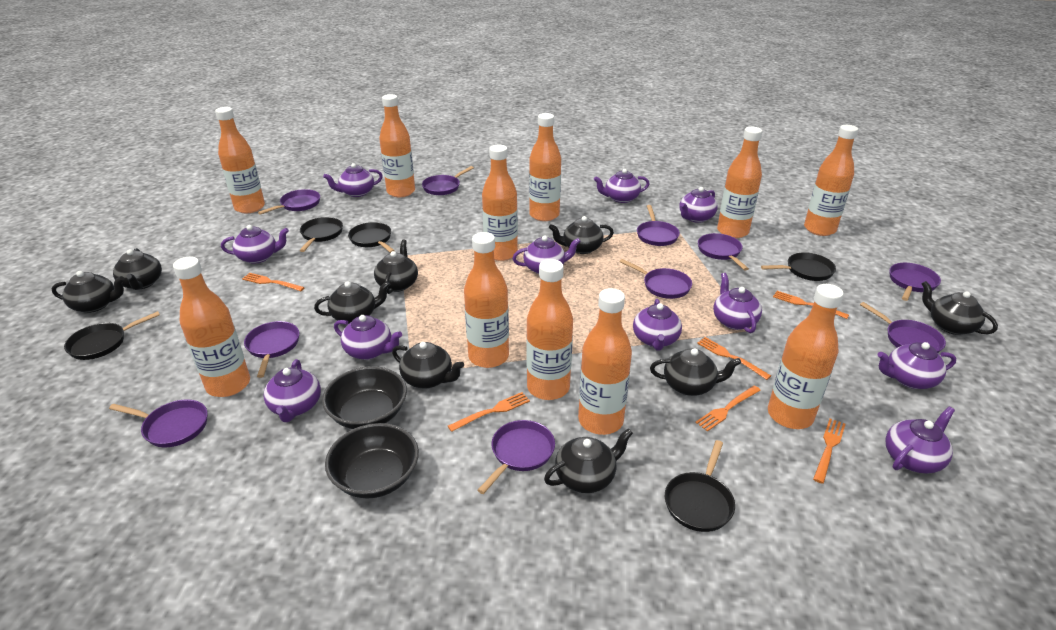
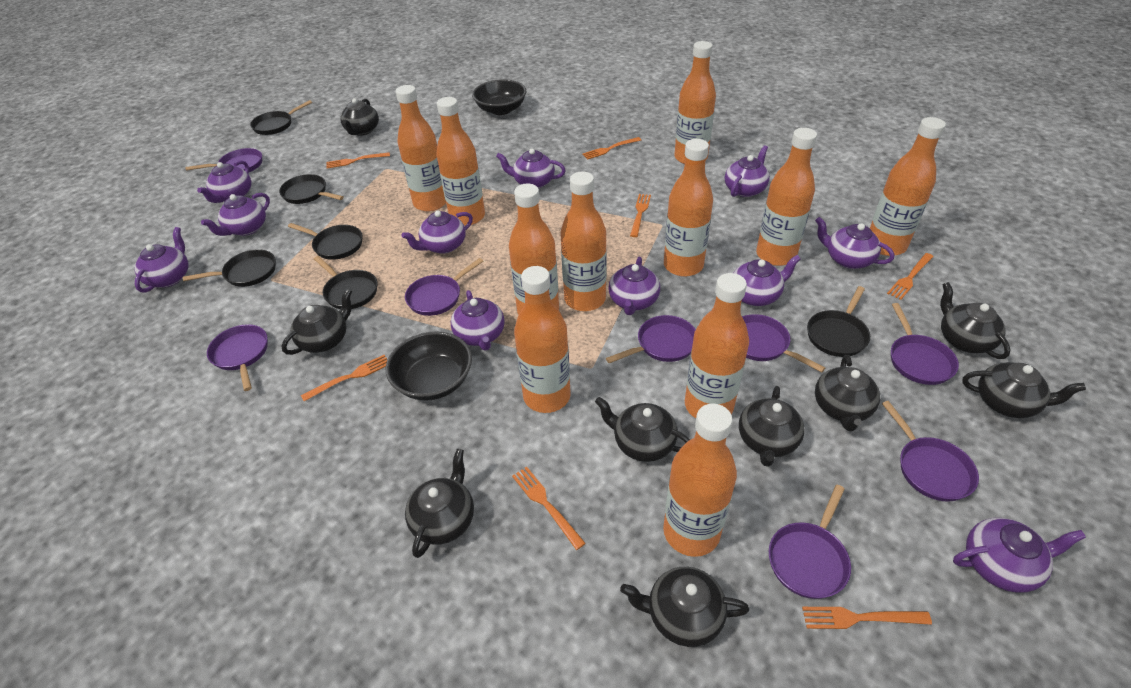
black pan: [64,311,160,360] [299,217,343,252] [348,222,395,253] [665,440,735,532] [761,252,836,281] = 5 -> [183,249,276,287] [250,100,312,135] [279,174,344,204] [288,223,363,260] [314,256,377,309] [807,286,870,357] = 6
orange fork: [242,273,305,291] [448,392,530,432] [695,386,761,431] [697,337,771,380] [773,291,849,319] [813,419,846,484] = 6 -> [301,355,387,401] [326,152,390,169] [512,467,586,550] [582,137,641,160] [630,194,651,237] [802,607,932,629] [887,253,934,300] = 7
purple pan: [109,399,208,447] [244,321,299,378] [258,189,320,215] [422,166,474,195] [477,420,555,494] [620,259,692,299] [637,205,680,246] [698,233,749,271] [860,302,946,353] [889,263,941,301] = 10 -> [185,148,262,172] [207,324,268,391] [405,258,483,316] [606,315,696,363] [742,314,825,373] [769,485,851,599] [882,401,979,502] [891,303,959,385] = 8

